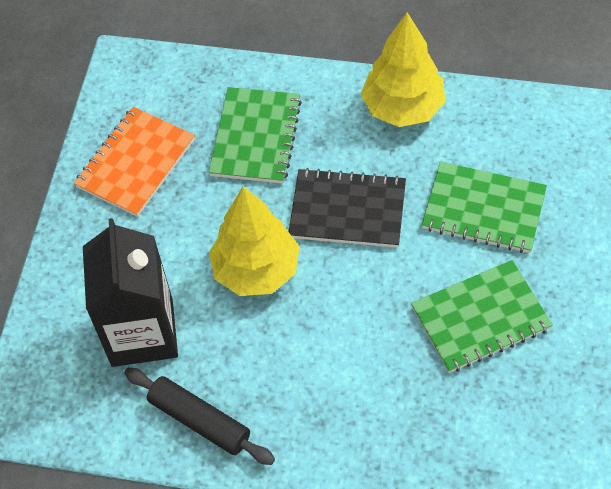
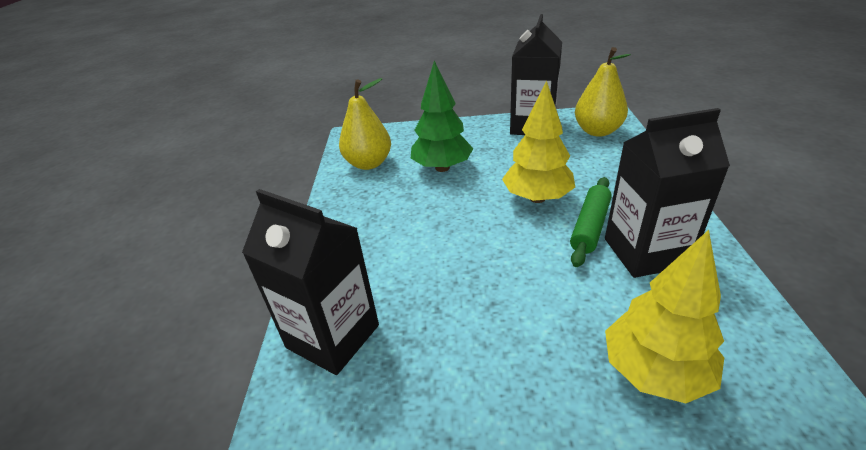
black carton: [83,218,178,367] = 1 -> [242,189,379,375] [510,14,562,135] [605,108,730,278] = 3
black notebook: [289,168,406,248] = 1 -> none = 0
black rolling pin: [124,368,275,465] = 1 -> none = 0
green notebook: [208,87,302,184] [411,260,553,373] [422,161,547,253] = 3 -> none = 0
green rolling pin: none = 0 -> [570,177,612,267] = 1
green tree: none = 0 -> [411,61,473,172] = 1
orange notebook: [74,107,195,217] = 1 -> none = 0
yellow pear: none = 0 -> [339,78,391,170] [575,47,631,137] = 2

